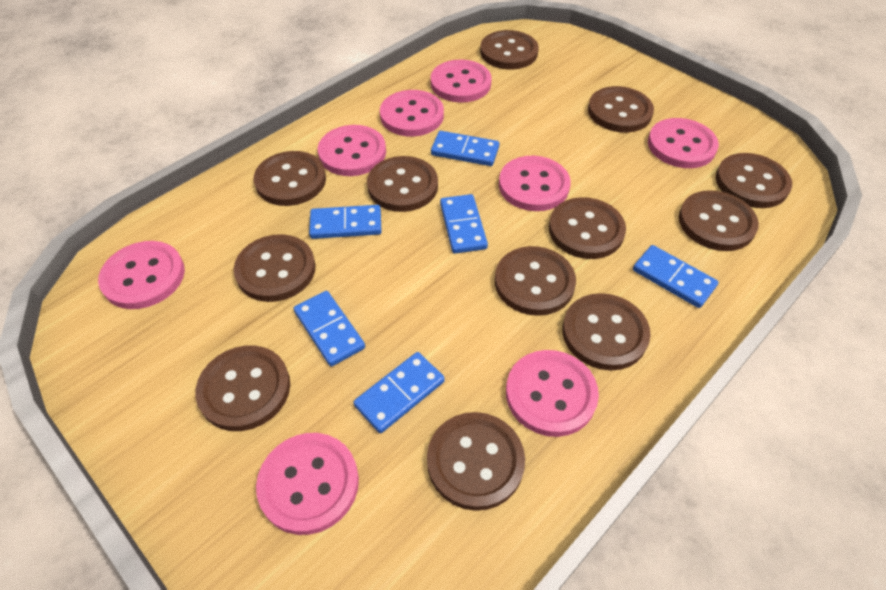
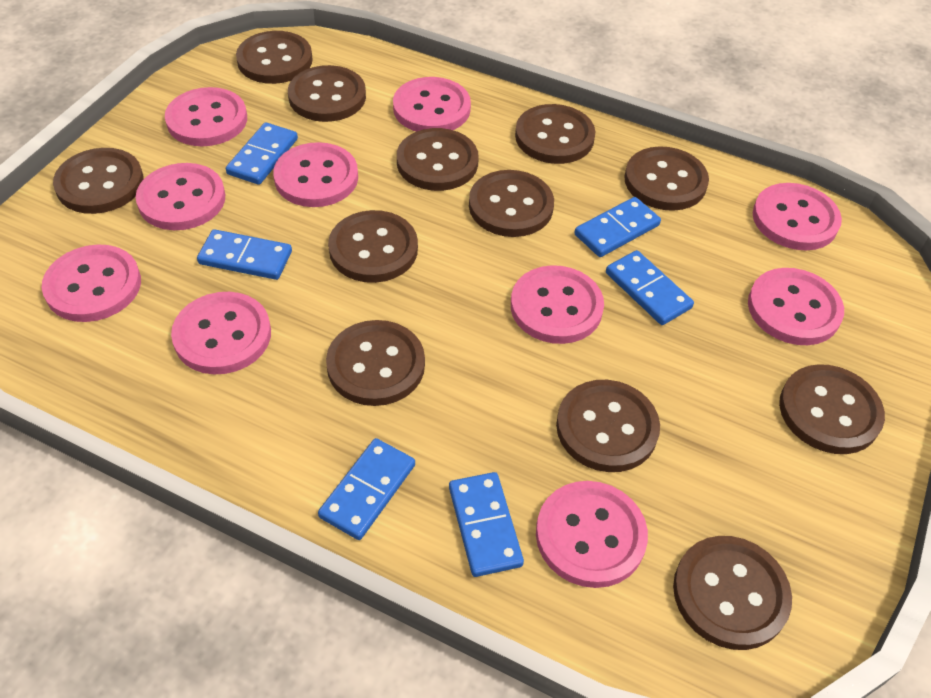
pink button: [98,241,185,309] [256,433,359,535] [318,125,386,176] [380,90,444,137] [431,60,492,103] [499,156,571,211] [506,350,599,437] [648,118,719,168] = 8 -> [42,244,141,322] [135,163,225,230] [165,87,247,146] [171,292,271,374] [273,142,358,207] [393,77,471,132] [511,265,604,344] [536,481,648,588] [748,268,844,345] [753,183,842,250] = 10

